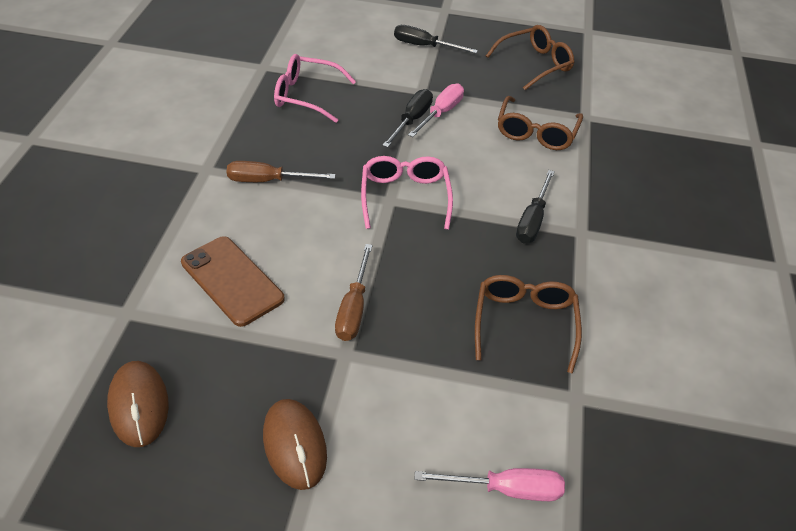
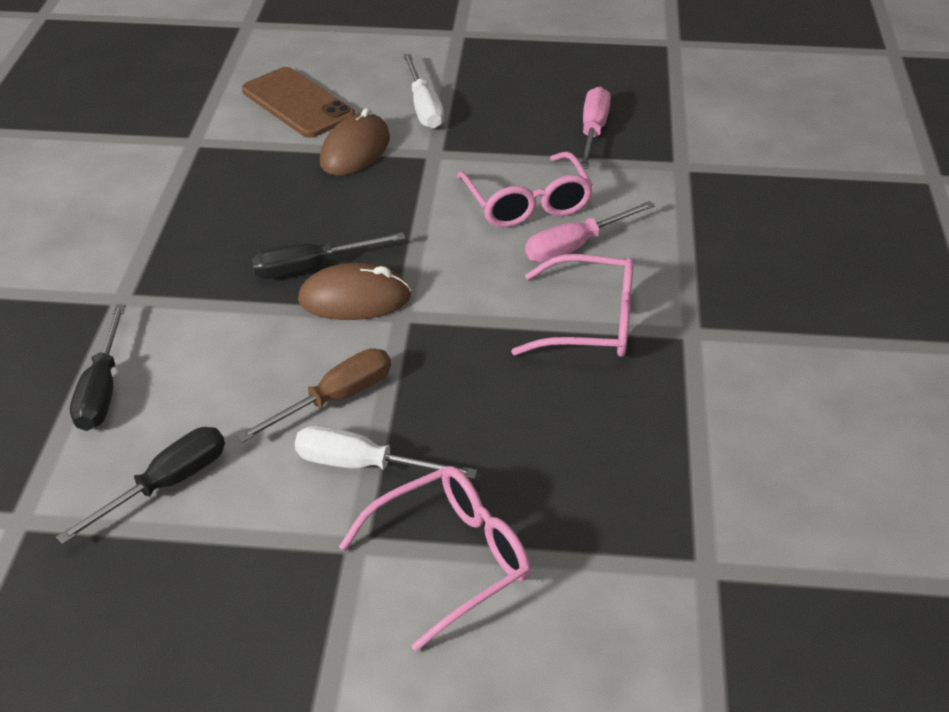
brown glasses: [475,275,582,374] [486,25,574,90] [498,96,583,150] = 3 -> none = 0
brown screwdriver: [227,161,336,182] [335,244,373,341] = 2 -> [236,348,391,443] = 1
pink glasses: [274,54,356,123] [361,156,453,230] = 2 -> [339,466,531,651] [457,151,594,227] [511,254,634,357] = 3
white screwdriver: none = 0 -> [295,425,477,479] [403,54,444,129] = 2

